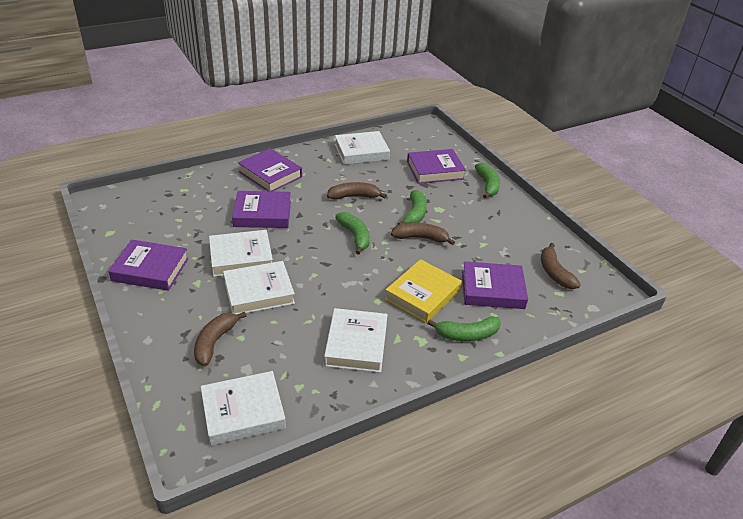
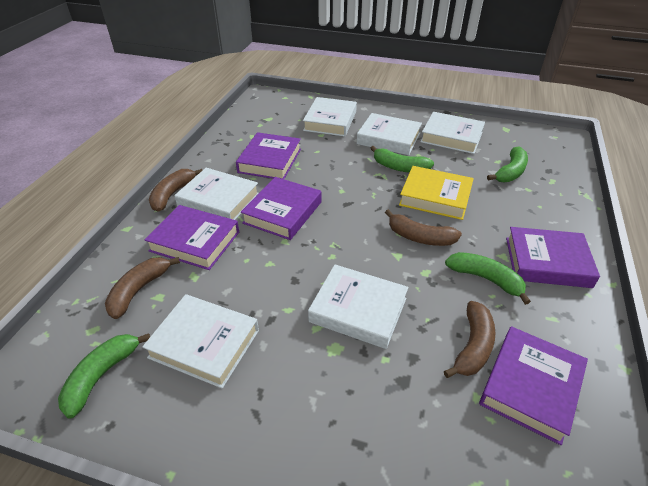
white book: [200,371,286,446] [209,230,273,277] [223,261,295,315] [324,308,388,373] [335,131,390,165] = 5 -> [142,294,259,388] [174,168,259,220] [303,97,357,137] [308,265,408,349] [357,113,422,155] [420,112,485,154] = 6

